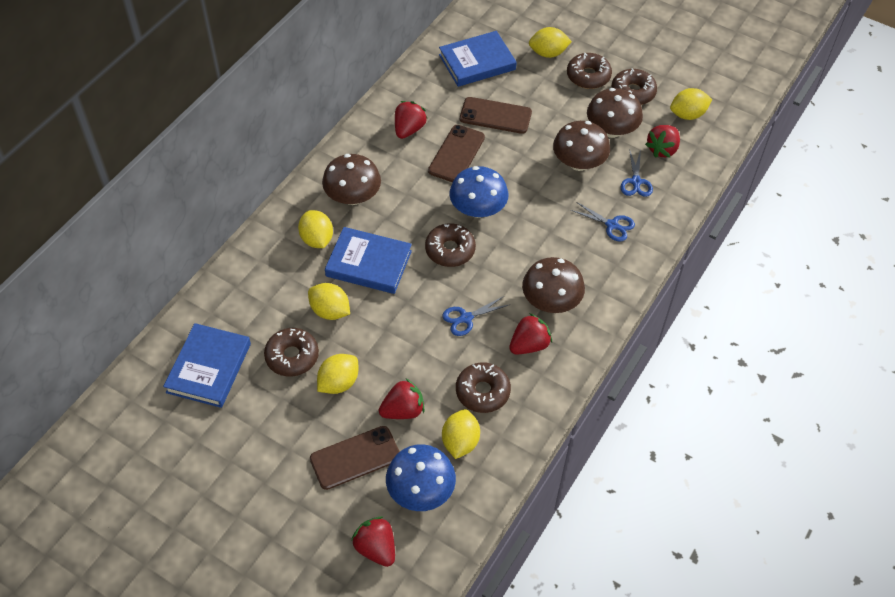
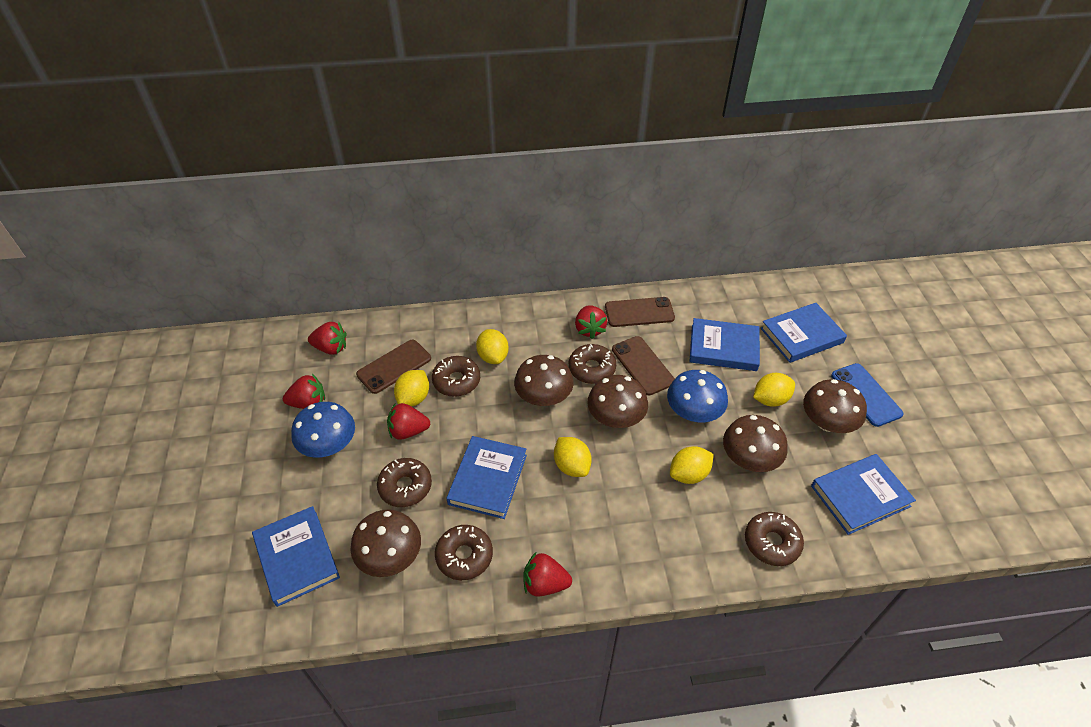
blue book: [163,323,251,408] [325,227,412,294] [439,31,517,87] = 3 -> [252,506,340,607] [446,436,527,519] [689,318,760,371] [761,303,847,363] [811,454,916,535] = 5
blue phone: none = 0 -> [831,363,903,427] = 1
blue scissors: [442,296,508,336] [571,202,635,241] [620,149,653,197] = 3 -> none = 0
brown mushroom: [322,154,381,205] [522,257,585,313] [553,121,610,171] [587,88,643,138] = 4 -> [351,509,421,577] [514,355,574,406] [587,375,648,428] [723,415,788,472] [803,379,867,433] = 5
yellow lemon: [298,210,333,248] [308,283,350,320] [317,354,358,394] [442,409,480,459] [529,27,572,58] [670,88,712,120] = 6 -> [394,370,429,407] [476,329,509,364] [554,437,592,477] [670,446,714,484] [753,373,795,407] = 5

